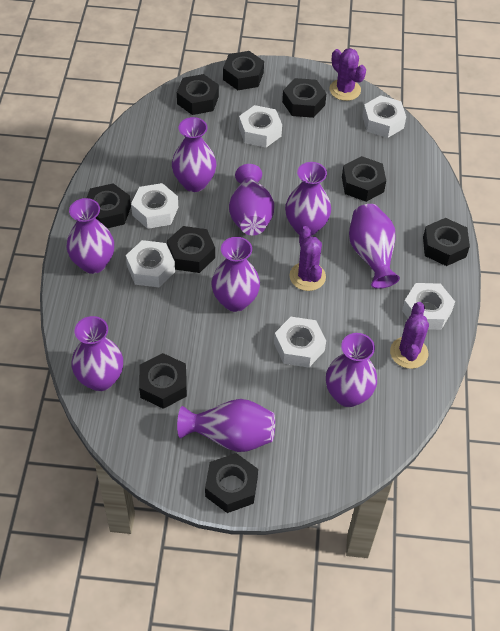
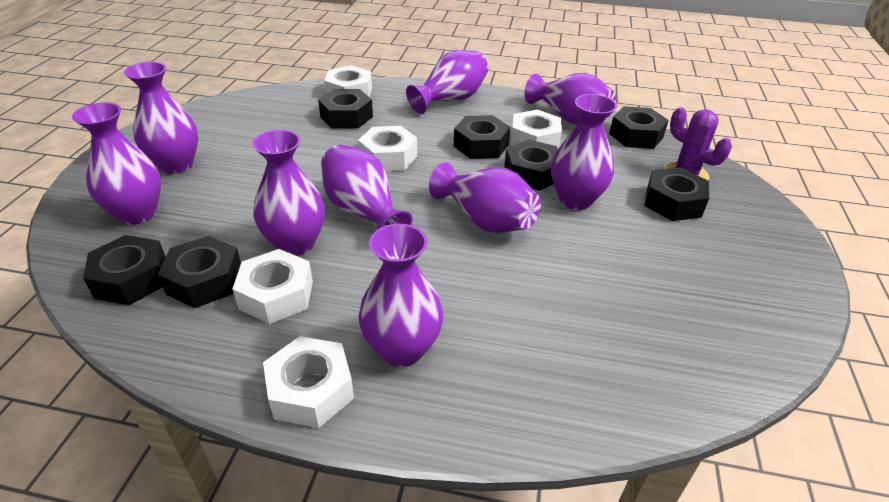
black nut: [87,183,131,228] [139,353,187,409] [167,226,215,273] [177,74,219,115] [205,453,258,513] [223,51,264,90] [282,78,327,118] [342,156,386,202] [423,218,470,266] = 9 -> [83,235,166,305] [158,236,241,308] [318,89,373,128] [454,115,510,159] [504,140,558,191] [609,106,669,149] [645,167,709,221] = 7
purple cactus: [289,226,326,291] [330,48,366,101] [390,302,429,369] = 3 -> [664,107,732,181] = 1
white nut: [126,240,175,287] [131,183,178,229] [239,105,282,148] [274,317,326,368] [362,95,406,138] [402,283,455,330] = 6 -> [232,249,313,324] [263,336,354,428] [324,65,372,97] [358,126,417,171] [510,109,562,149] = 5

